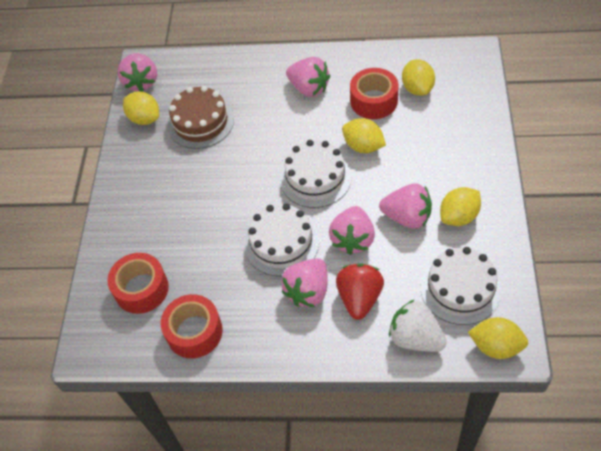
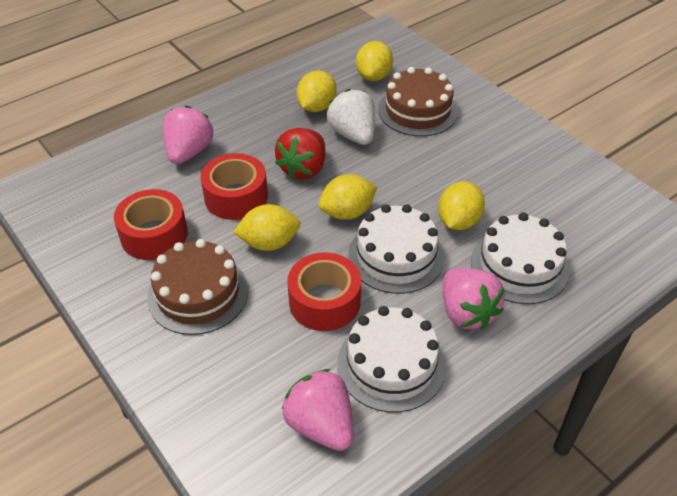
brown cake: [168,86,234,149] = 1 -> [147,239,248,335] [378,67,458,136] = 2
pink strawberry: [118,53,157,92] [281,259,328,307] [286,57,330,97] [329,206,375,255] [379,183,432,229] = 5 -> [163,106,213,164] [282,369,354,451] [443,268,505,330] = 3

